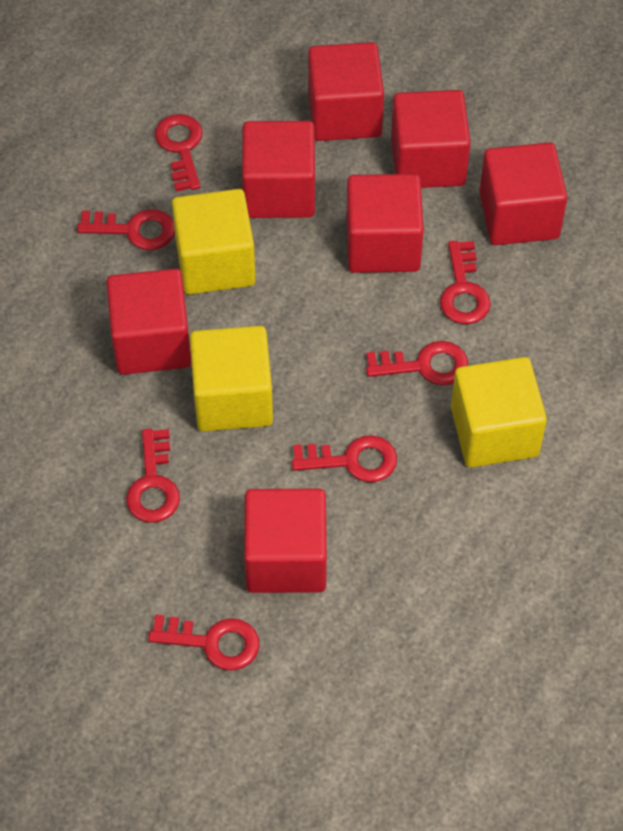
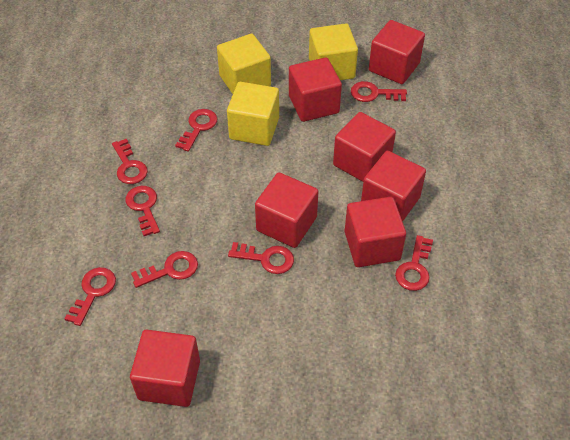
red key: [77,209,175,250] [126,429,180,523] [148,615,260,671] [155,114,203,192] [292,435,397,482] [366,341,468,386] [440,241,491,324] = 7 -> [64,267,116,326] [112,139,148,184] [125,186,160,236] [131,251,198,288] [175,109,217,152] [228,242,294,274] [351,81,407,102] [395,235,433,291] = 8

